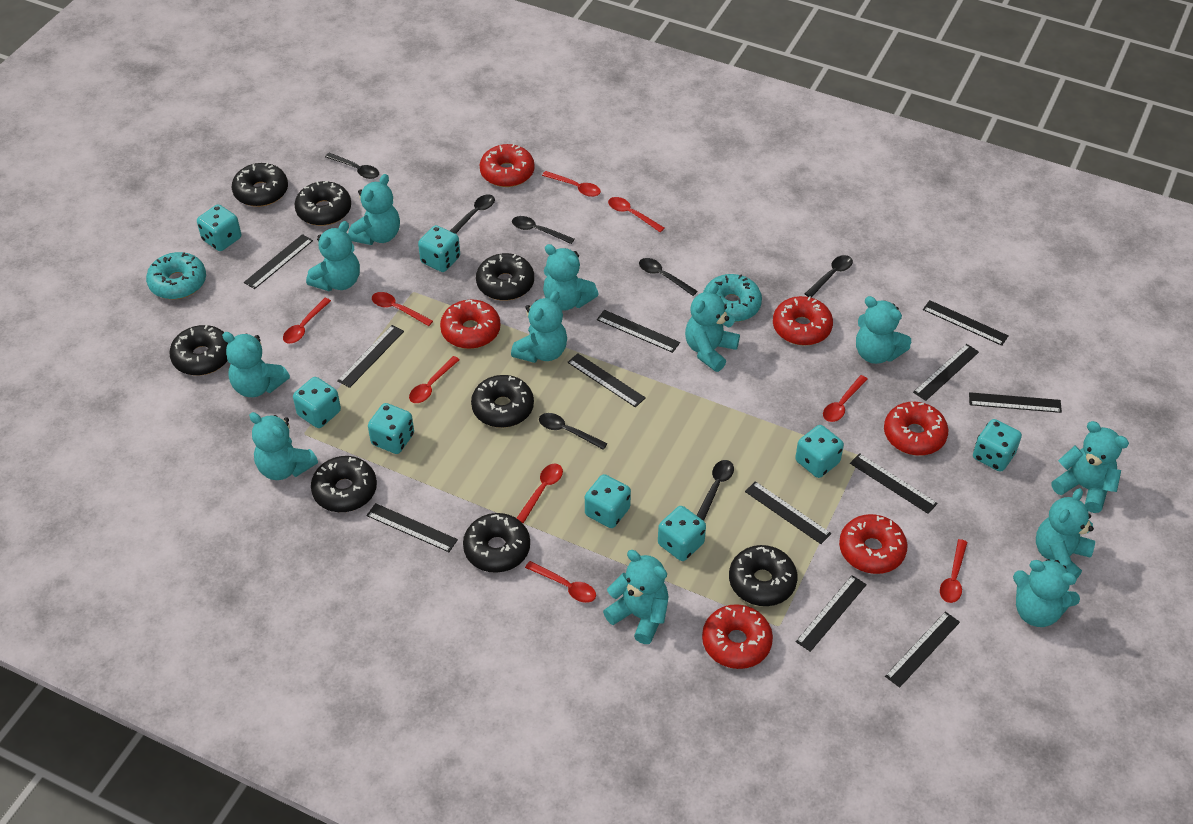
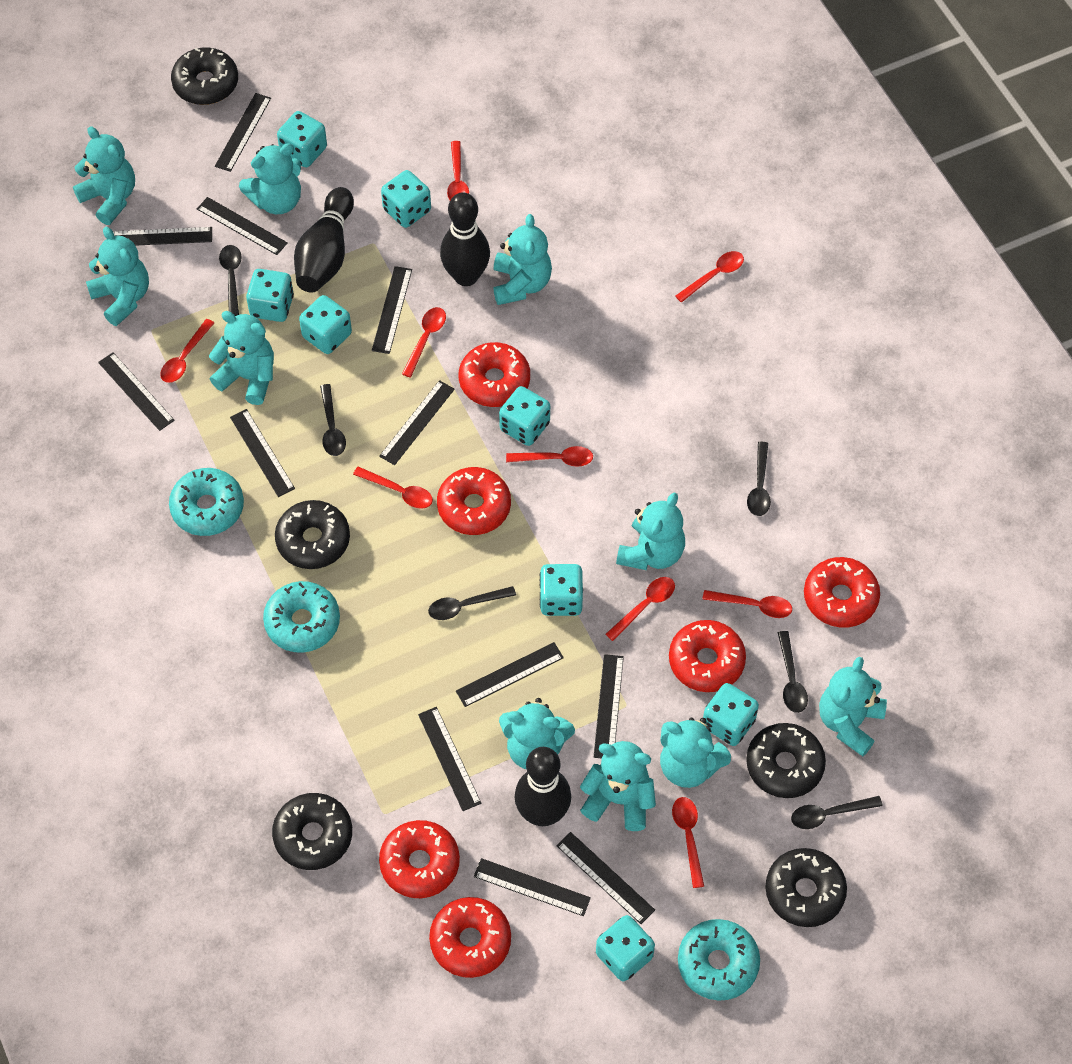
black bowling pin: none = 0 -> [294,187,354,293] [440,192,490,286] [515,747,571,826] = 3
black donut: [169,325,228,376] [232,163,288,207] [294,181,351,226] [311,456,377,512] [463,513,530,573] [471,375,534,428] [476,253,534,301] [729,545,797,606] = 8 -> [171,47,238,105] [272,793,352,870] [275,500,350,569] [746,723,826,798] [765,848,847,927] = 5
black spoon: [325,153,379,179] [450,194,495,234] [512,216,574,244] [539,413,608,450] [639,258,698,296] [696,460,734,521] [805,255,853,298] = 7 -> [219,245,242,316] [320,384,346,456] [428,586,516,620] [747,442,771,516] [778,631,808,713] [791,796,883,829] = 6
turquoise donut: [146,252,206,299] [703,274,762,322] = 2 -> [169,468,244,536] [263,581,340,653] [678,919,760,1001] = 3
turquoise teddy bear: [222,332,290,397] [249,412,318,480] [306,221,360,291] [348,174,400,245] [511,291,567,363] [543,244,599,311] [603,550,669,644] [685,283,740,372] [856,296,911,364] [1013,559,1080,627] [1036,488,1095,579] [1051,421,1129,513] = 12 -> [73,126,135,225] [86,227,149,326] [209,311,274,405] [239,144,301,214] [493,214,552,305] [499,698,575,769] [580,741,656,831] [616,492,685,570] [660,718,731,788] [819,657,887,756] = 10

